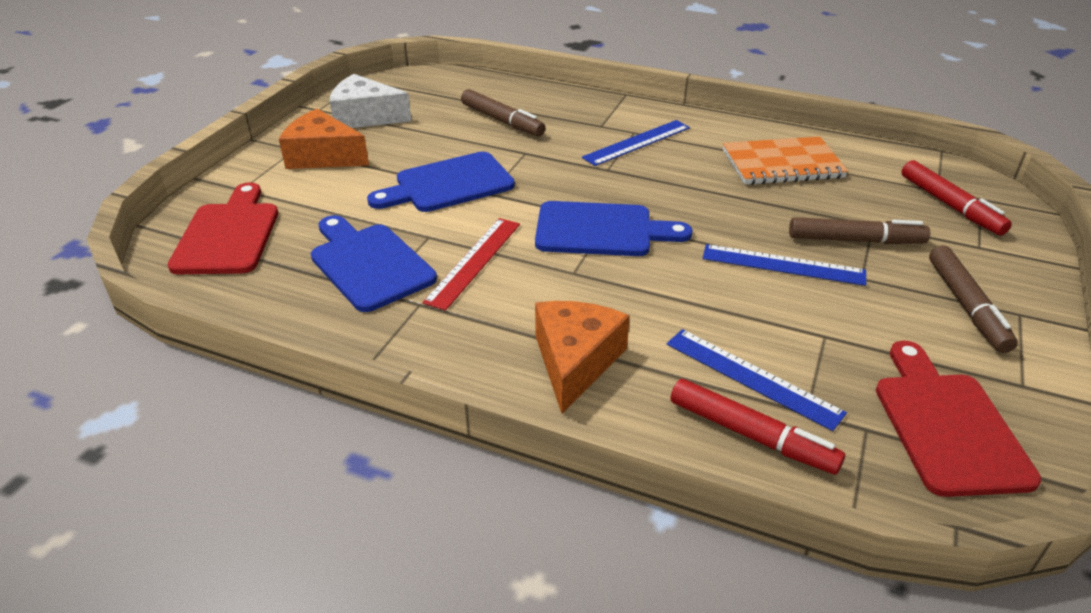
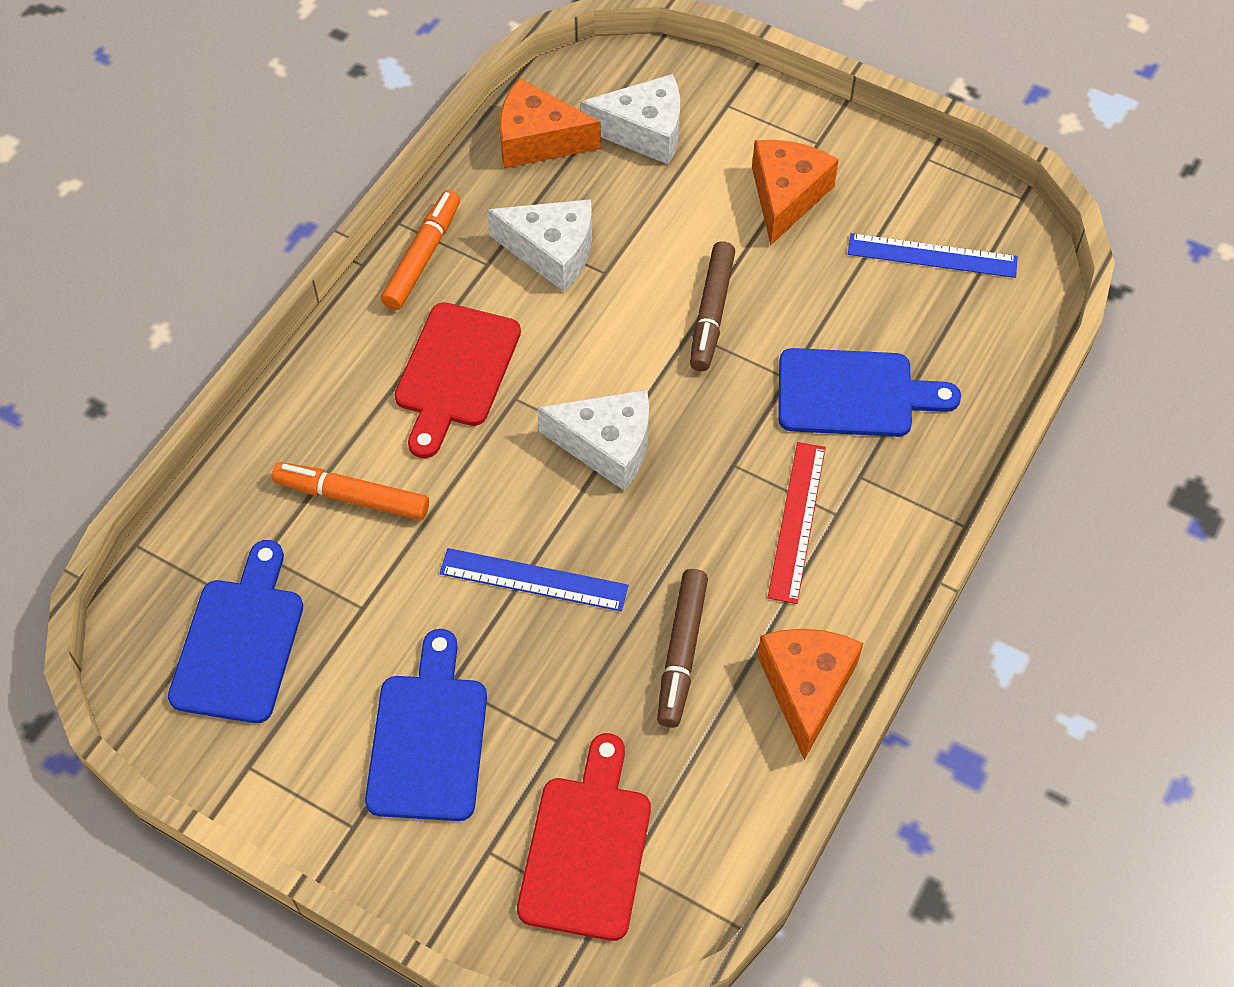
blue ruler: [582,120,690,166] [667,329,847,431] [703,244,866,286] = 3 -> [440,548,628,611] [848,233,1018,278] = 2
brown marker: [461,89,546,137] [789,217,930,244] [929,245,1018,353] = 3 -> [657,569,708,728] [690,241,735,371] = 2
orange cheese: [279,109,369,169] [535,301,630,414] = 2 -> [500,78,601,168] [752,140,839,245] [757,629,863,760] = 3
orange marker: none = 0 -> [272,462,429,520] [381,190,460,310] = 2
orange notebook: [723,136,848,185] = 1 -> none = 0
red marker: [671,379,845,475] [901,160,1012,235] = 2 -> none = 0
white cheese: [330,74,411,128] = 1 -> [487,199,592,292] [537,390,649,491] [580,74,680,165] = 3

